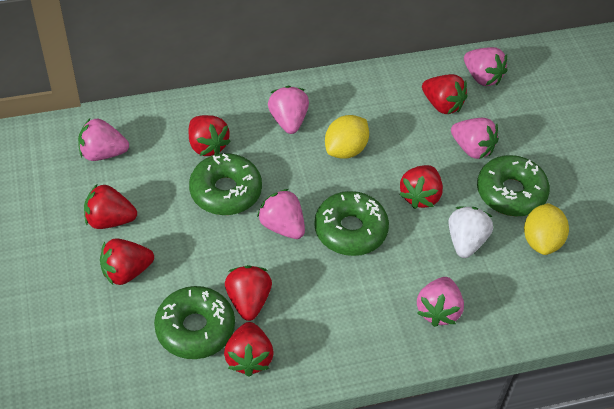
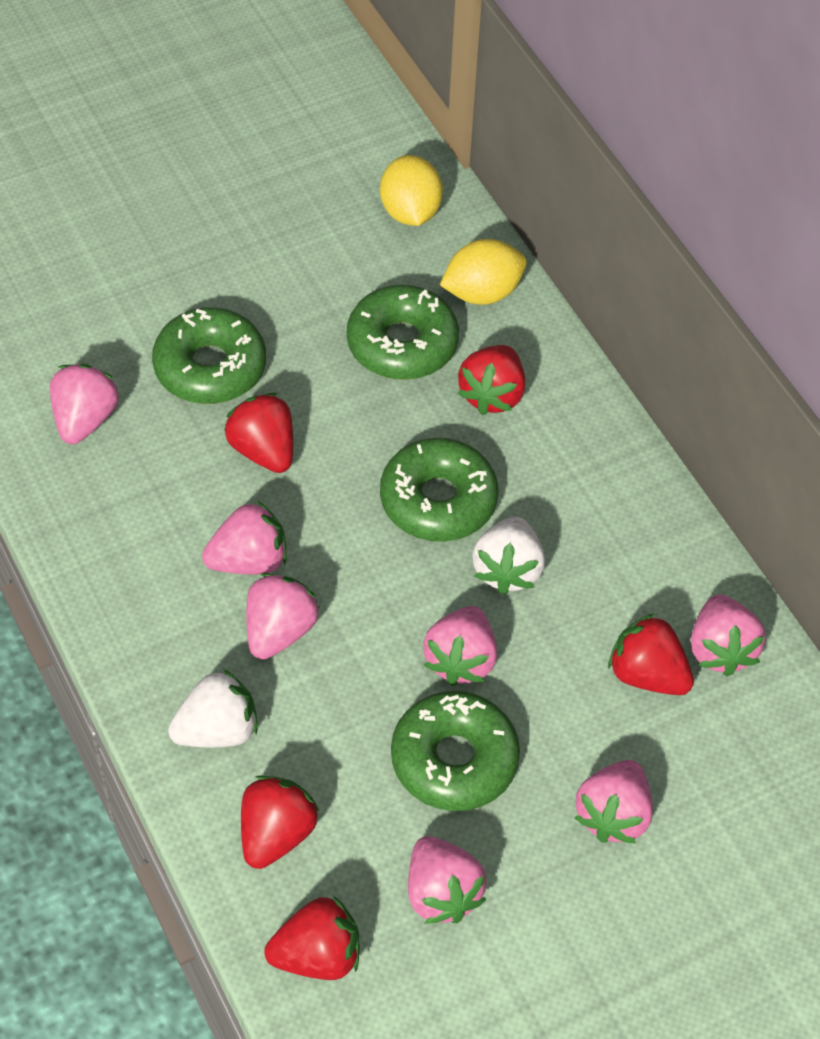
pink strawberry: [78,118,129,161] [257,189,305,239] [268,86,309,134] [417,277,464,327] [451,118,499,159] [464,47,507,86] = 6 -> [50,364,119,444] [202,501,287,574] [246,573,320,659] [408,836,487,924] [423,606,497,686] [575,760,653,843] [691,594,766,677] = 7
red strawberry: [84,184,137,229] [100,238,154,285] [188,115,231,156] [224,322,274,377] [225,265,272,321] [399,165,443,209] [422,74,468,114] = 7 -> [224,393,293,473] [241,775,319,869] [264,896,359,980] [458,345,525,415] [608,613,694,695] = 5
white strawberry: [448,206,493,258] = 1 -> [168,669,258,747] [472,516,545,595] = 2

